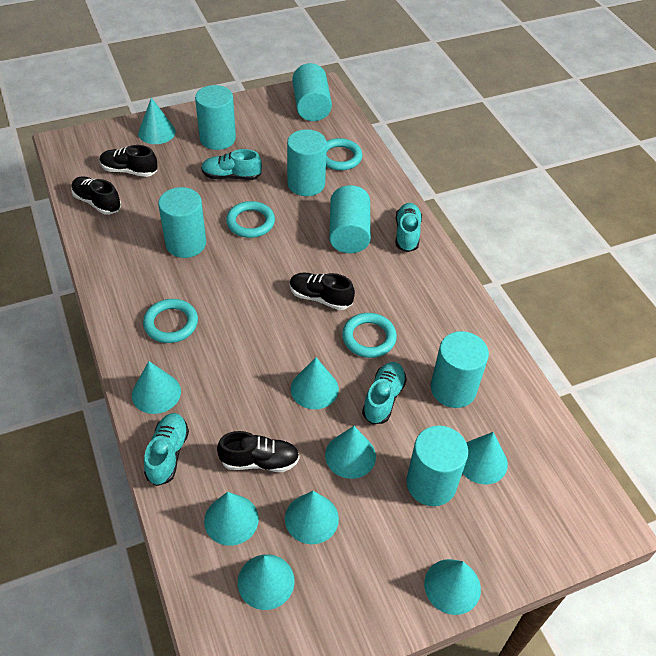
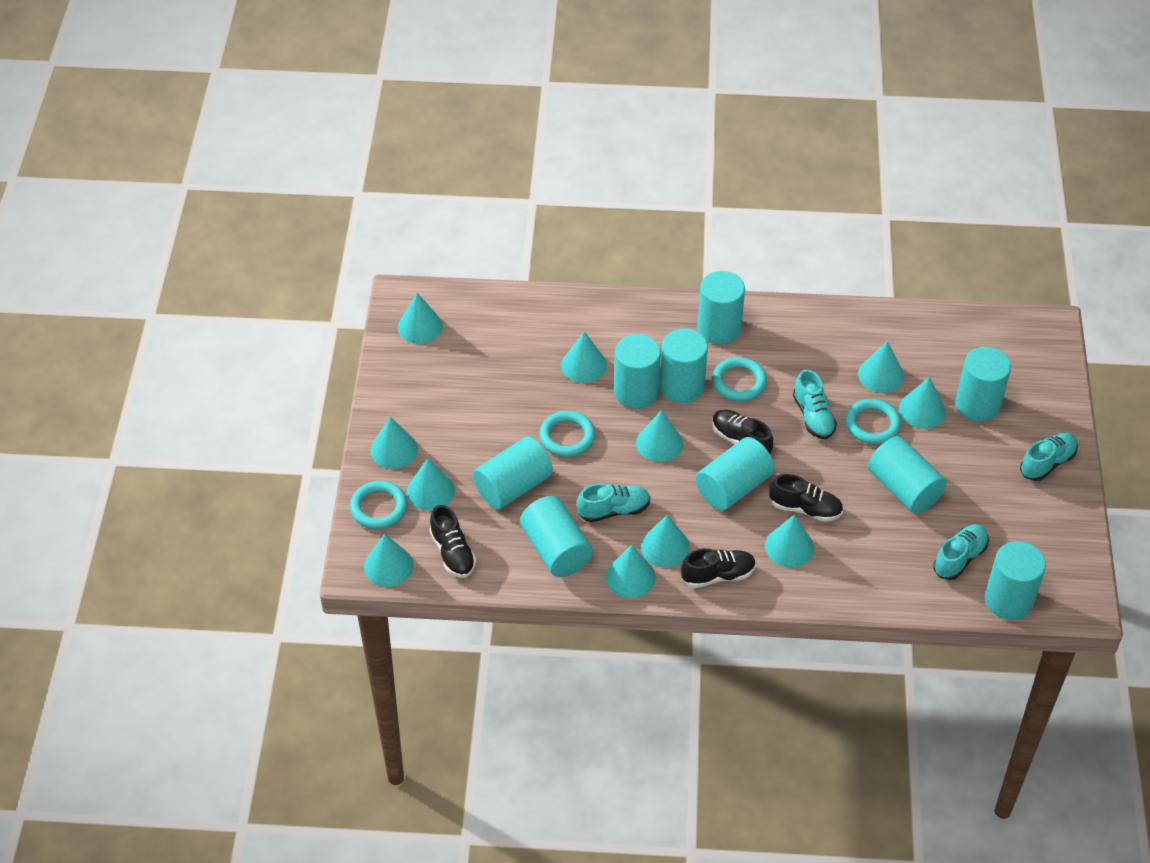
turquoise cone: [132,361,181,414] [138,98,176,144] [204,492,259,546] [238,554,295,610] [285,491,339,544] [291,357,339,409] [325,426,376,479] [424,559,481,615] [462,432,508,484] = 9 -> [364,534,414,587] [371,416,418,469] [398,293,443,344] [407,458,455,511] [561,331,607,383] [606,545,656,598] [636,410,683,462] [641,514,690,567] [765,515,814,568] [858,341,904,393] [899,377,946,429] = 11
turquoise cylinder: [158,187,206,258] [195,85,236,150] [287,129,327,196] [292,63,332,121] [329,185,371,253] [406,426,468,506] [431,331,489,408] = 7 -> [473,437,553,509] [520,496,593,577] [614,334,661,409] [660,328,708,403] [696,437,774,511] [698,271,745,344] [868,436,947,514] [956,347,1011,422] [985,541,1046,620] = 9

